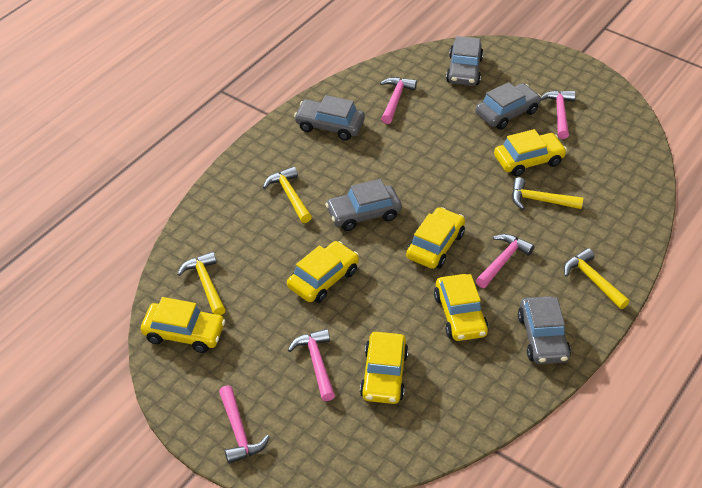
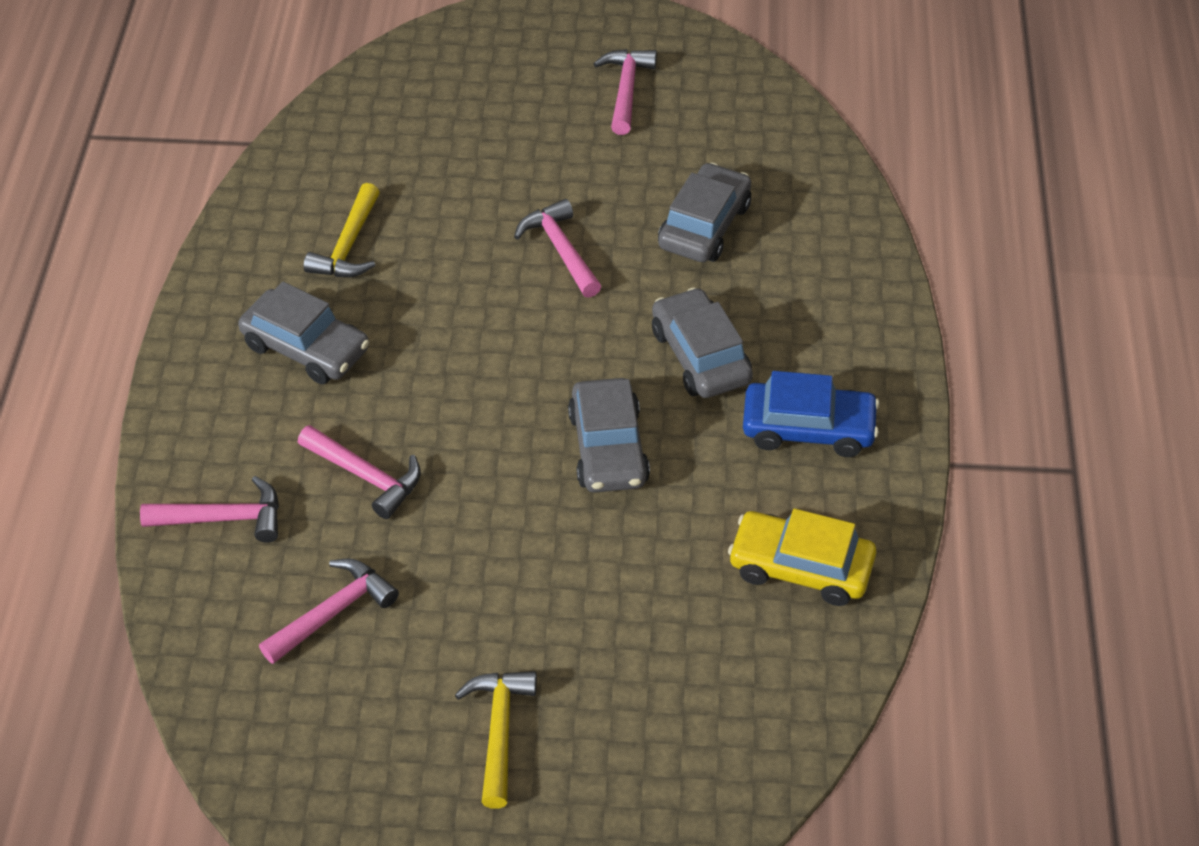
blue car: none = 0 -> [743,371,880,457] = 1
grey car: [294,95,365,141] [325,179,402,231] [446,36,483,86] [475,82,541,130] [518,296,571,364] = 5 -> [238,282,369,384] [568,378,650,493] [652,287,753,398] [658,162,751,262] = 4
yellow car: [141,297,226,353] [287,241,359,303] [360,332,408,404] [406,207,465,269] [434,274,489,341] [494,129,567,176] = 6 -> [728,508,876,606] = 1
yellow hammer: [177,252,226,315] [263,167,312,223] [512,177,583,210] [564,248,630,309] = 4 -> [304,183,380,277] [455,671,537,809] = 2

